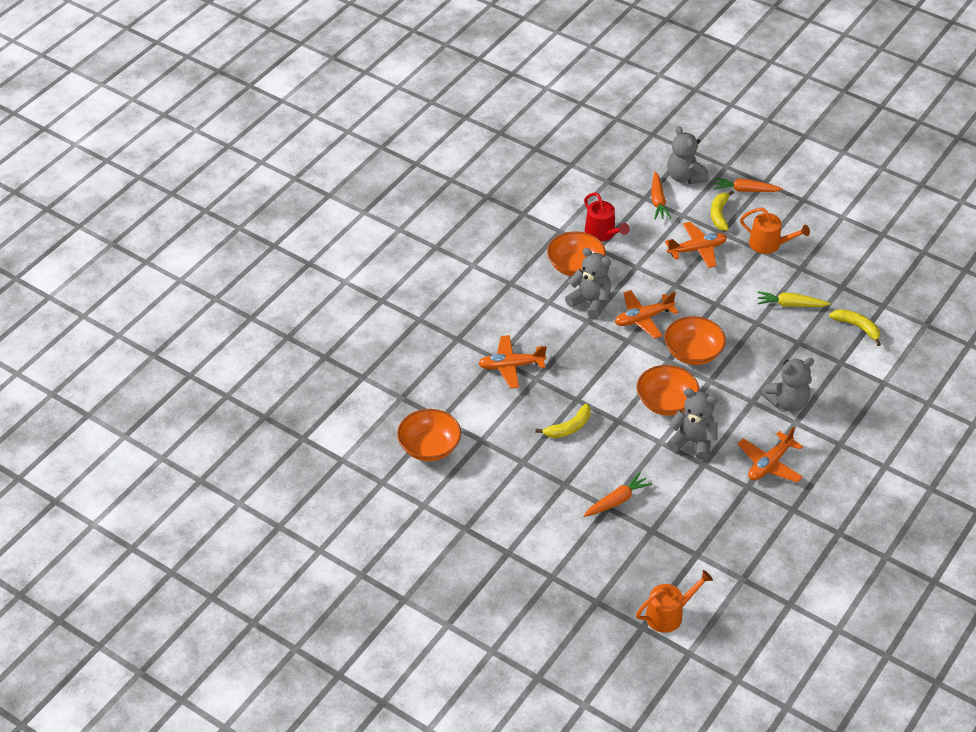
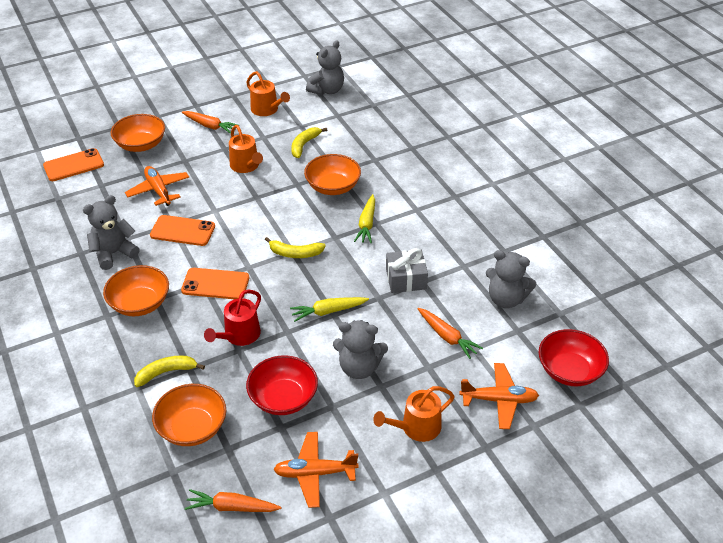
grey gift: none = 0 -> [386,248,428,293] = 1
orange phone: none = 0 -> [43,148,104,181] [150,215,215,246] [181,268,249,299] = 3
orange plane: [478,335,547,389] [615,290,678,339] [665,222,727,268] [737,427,803,482] = 4 -> [125,166,189,206] [273,432,358,508] [459,363,539,429] = 3
orange watering can: [636,570,713,633] [740,208,810,254] = 2 -> [229,125,263,173] [246,71,290,116] [373,386,455,442] = 3
red bowl: none = 0 -> [246,355,318,415] [538,329,609,386] = 2
yellow carrot: [757,291,831,307] = 1 -> [290,297,369,322] [354,194,375,243] = 2

